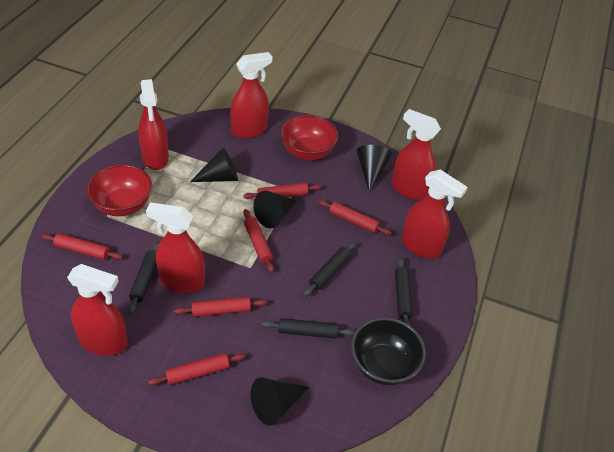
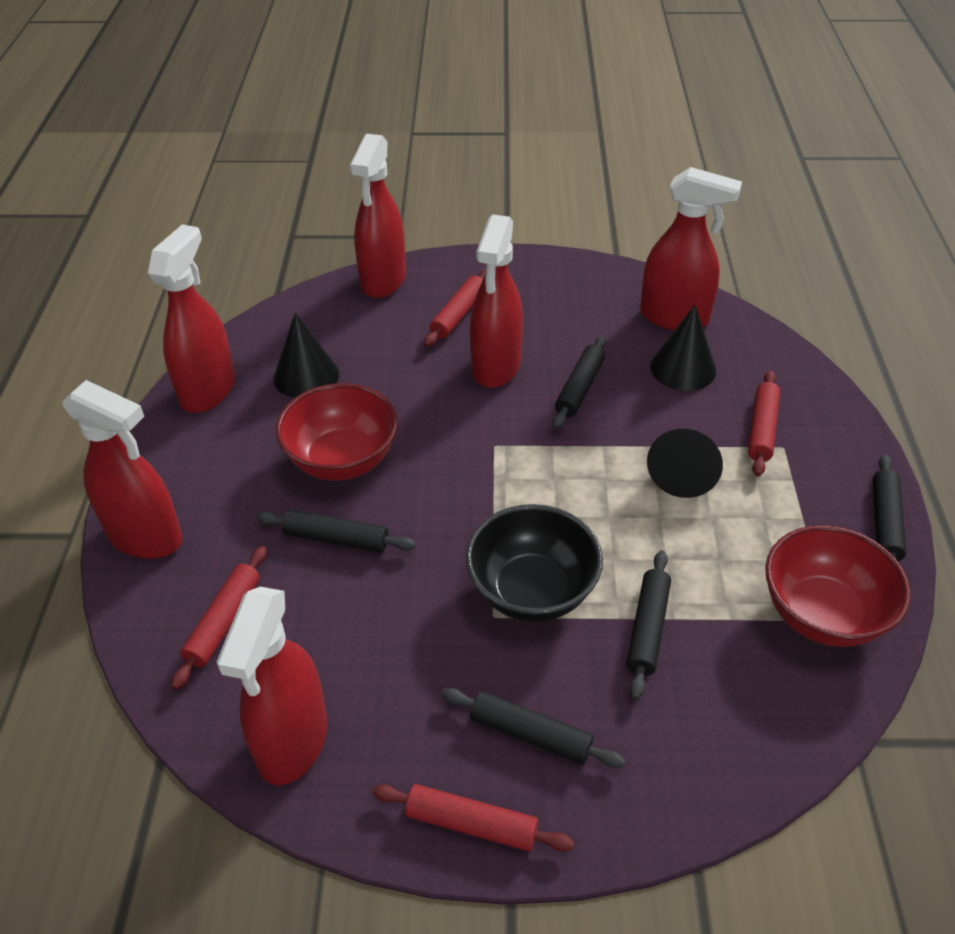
black cone: [190,148,238,182] [251,377,309,426] [253,191,297,228] [357,145,392,192] = 4 -> [273,313,339,398] [647,429,723,498] [650,305,716,391] = 3
black rolling pin: [128,241,159,313] [262,318,355,339] [303,242,356,297] [395,257,413,325] = 4 -> [256,509,416,553] [442,688,626,768] [553,335,607,429] [627,550,671,700] [873,454,907,561] = 5
red rolling pin: [41,233,123,260] [148,353,245,386] [174,297,267,317] [243,209,274,273] [244,182,321,199] [318,200,392,235] = 6 -> [171,546,267,690] [372,784,574,851] [424,269,486,347] [748,370,780,477] = 4

